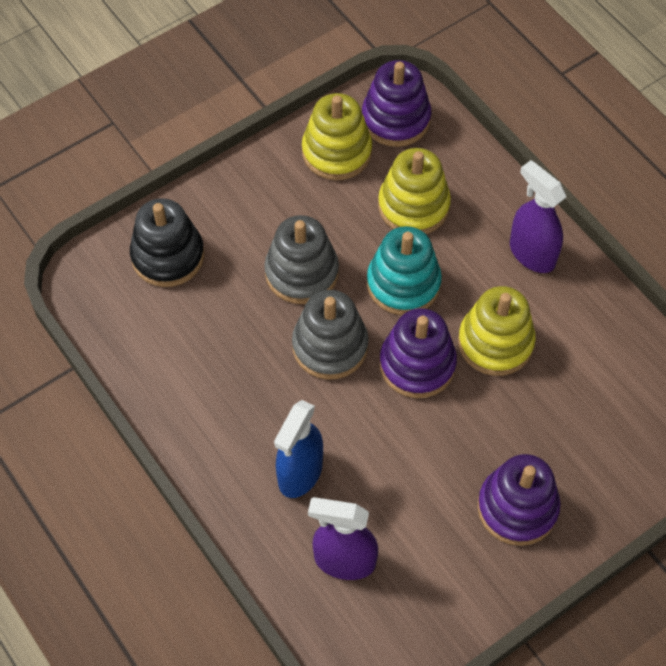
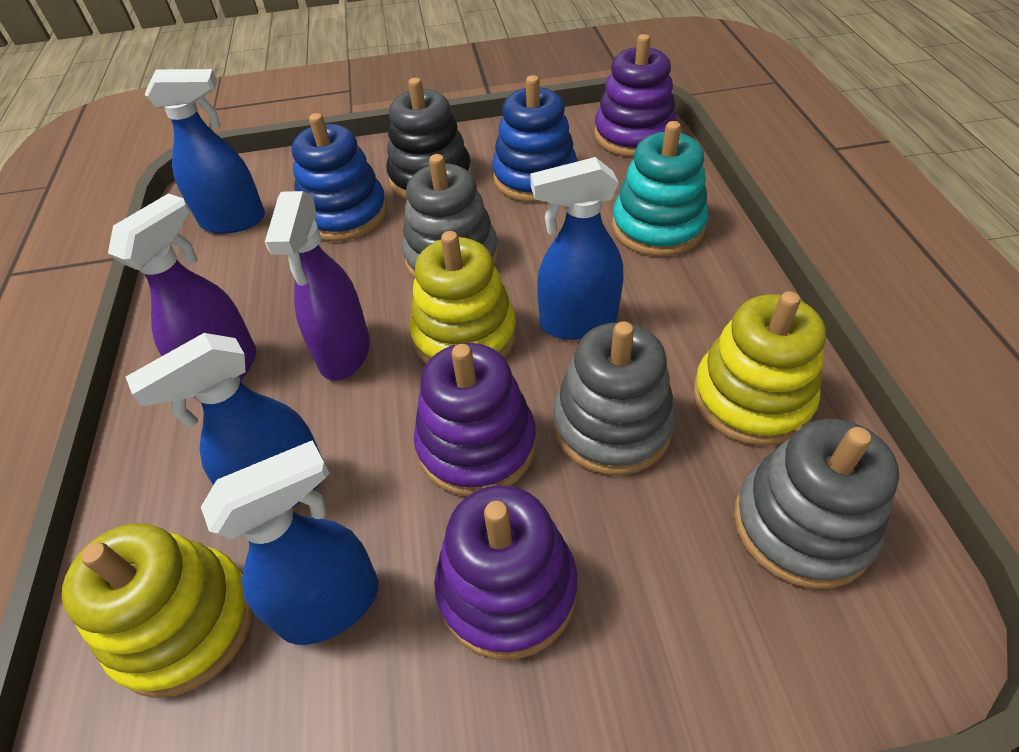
blue spray bottle: [274,400,323,498] = 1 -> [126,333,324,508] [144,69,265,234] [201,440,379,645] [530,157,623,340] = 4
blue stacking toy: none = 0 -> [292,113,387,242] [492,75,578,202] = 2
grey stacking toy: [264,215,339,304] [292,290,369,380] = 2 -> [402,154,499,279] [553,322,675,475] [734,419,899,589] = 3

